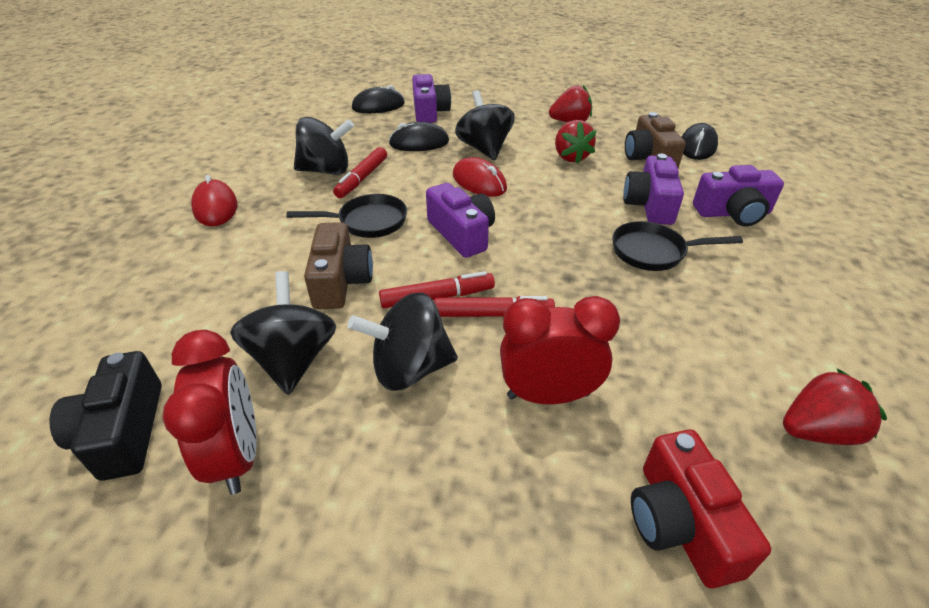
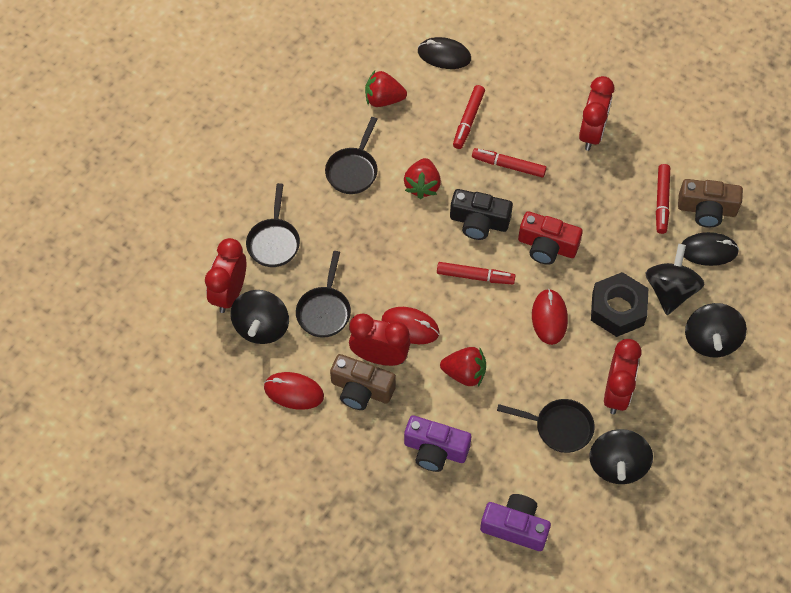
black mouse: [352,85,405,113] [389,122,449,151] [682,123,718,160] = 3 -> [418,37,471,69] [681,232,739,266] = 2
black nut: none = 0 -> [591,272,648,337] = 1
black pan: [287,194,407,238] [612,221,743,271] = 2 -> [246,183,300,267] [296,251,351,338] [325,117,378,194] [497,399,595,453] = 4
purple camera: [412,74,451,123] [426,183,495,258] [623,154,684,225] [693,165,784,226] = 4 -> [404,415,471,472] [480,494,551,551] = 2
red clock: [163,330,257,495] [500,296,620,404] = 2 -> [205,238,246,313] [349,314,411,366] [579,76,614,151] [604,339,642,414] = 4
red marker: [333,147,387,198] [379,271,495,308] [434,296,555,317] = 3 -> [437,262,516,284] [453,85,485,149] [472,148,547,177] [656,164,670,234] = 4
red mouse: [191,175,237,226] [453,157,507,197] = 2 -> [264,372,324,410] [381,307,440,344] [532,289,568,345] = 3

